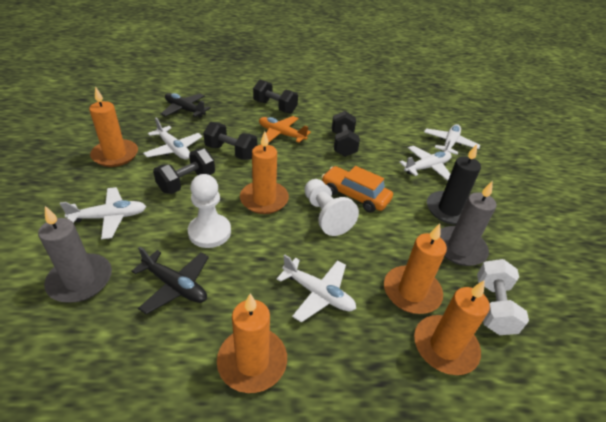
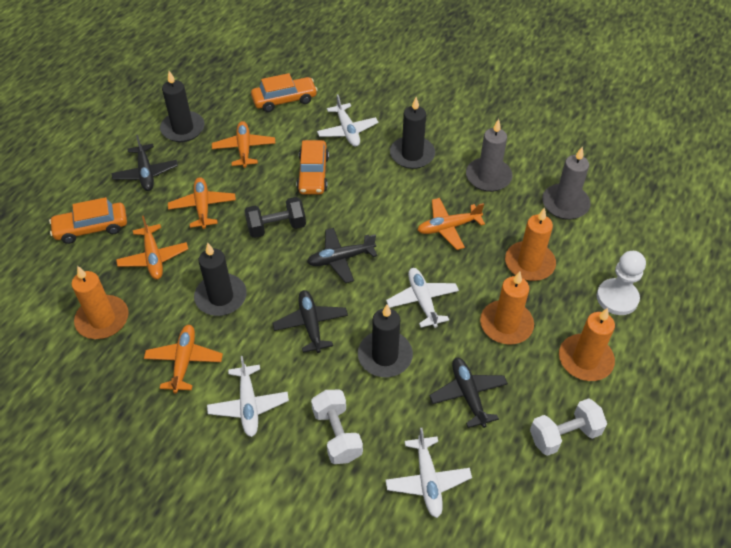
black candle: [427,144,481,225] = 1 -> [160,71,204,142] [194,242,247,316] [358,304,413,377] [390,97,435,169] = 4
black dumbbell: [153,148,215,194] [203,122,257,160] [253,80,298,114] [332,111,360,157] = 4 -> [245,197,306,238] = 1
black plane: [132,247,209,315] [161,93,211,118] = 2 -> [111,135,178,191] [273,290,348,353] [307,228,377,283] [429,358,508,428] = 4
orange candle: [89,86,138,167] [217,293,287,393] [240,131,289,214] [384,223,447,314] [414,281,490,375] = 5 -> [71,266,129,339] [480,271,534,344] [505,208,556,281] [559,308,615,381] = 4
orange car: [322,166,393,212] = 1 -> [49,197,127,244] [251,73,318,112] [296,140,329,195] = 3
orange plane: [259,116,311,143] = 1 -> [116,216,188,279] [144,325,223,393] [168,177,236,229] [212,121,276,168] [418,198,485,250] = 5
white dumbbell: [477,259,529,335] = 1 -> [311,390,363,464] [530,398,607,456] = 2
white pawn: [188,174,231,248] [304,179,359,236] = 2 -> [597,251,646,315] = 1
white plane: [60,187,146,239] [143,118,202,159] [276,255,356,323] [399,146,452,181] [424,124,480,155] = 5 -> [207,356,289,437] [317,94,378,147] [386,268,459,328] [386,428,472,518] = 4

